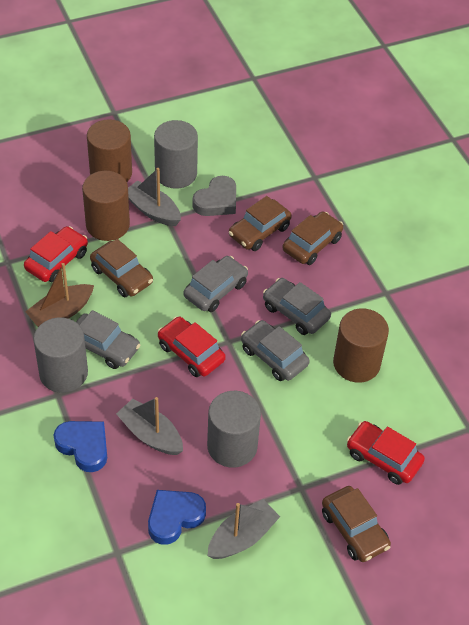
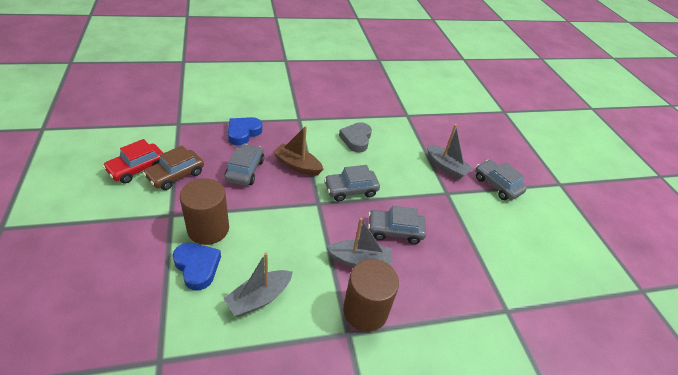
brown car: [90,239,153,297] [229,196,292,251] [282,211,343,265] [322,486,391,562] = 4 -> [143,146,204,190] = 1
brown cylinder: [82,171,130,241] [87,119,132,182] [333,308,389,383] = 3 -> [180,178,229,245] [343,259,399,332] = 2
grey cylinder: [33,317,88,393] [154,120,198,189] [207,391,261,468] = 3 -> none = 0
red car: [24,226,88,283] [158,317,226,377] [347,421,425,485] = 3 -> [103,139,163,183] = 1

